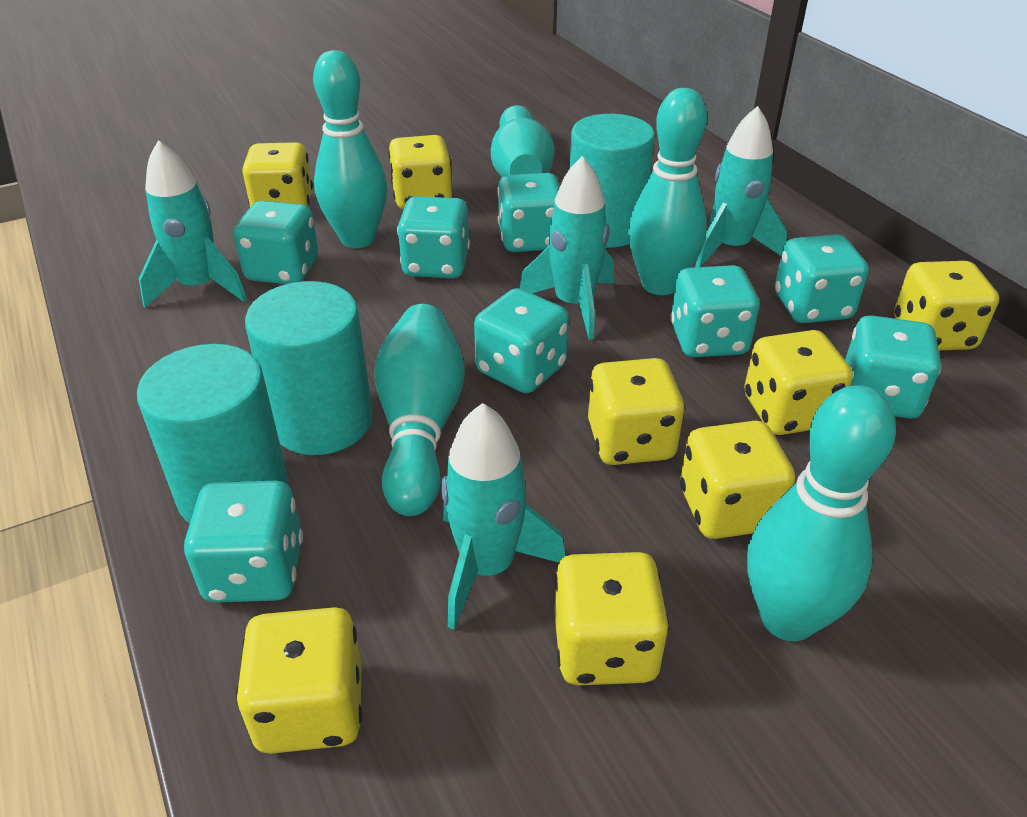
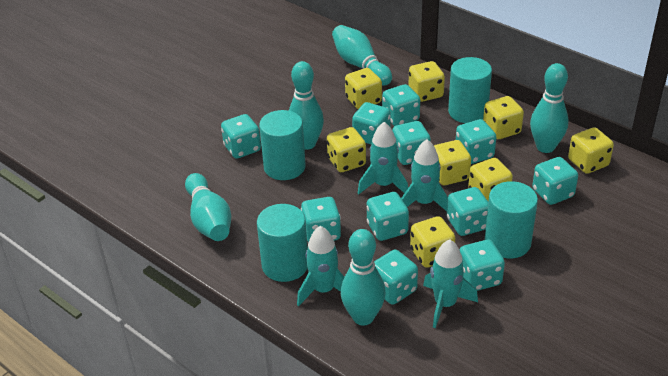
turquoise cylinder: [137,344,288,523] [245,281,373,455] [570,114,655,248] = 3 -> [257,204,308,282] [259,110,306,180] [448,57,492,123] [485,181,538,258] = 4
turquoise dice: [184,481,303,603] [233,201,318,284] [397,196,470,278] [474,288,569,393] [497,173,560,252] [670,265,760,357] [775,234,869,323] [845,315,941,419] = 8 -> [221,114,261,159] [301,197,341,242] [352,102,391,144] [367,192,409,241] [374,250,418,305] [382,84,420,126] [392,121,431,165] [447,187,488,236] [456,119,496,164] [460,240,505,291] [532,157,578,205] = 11

